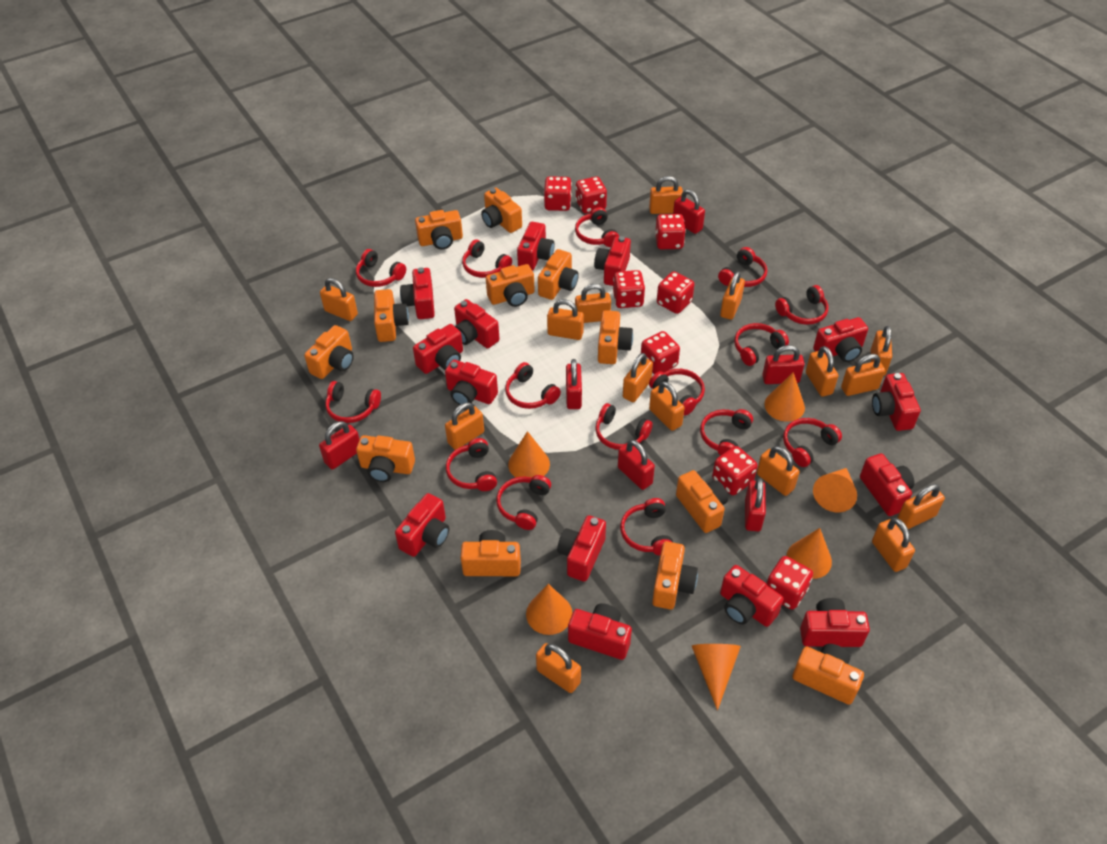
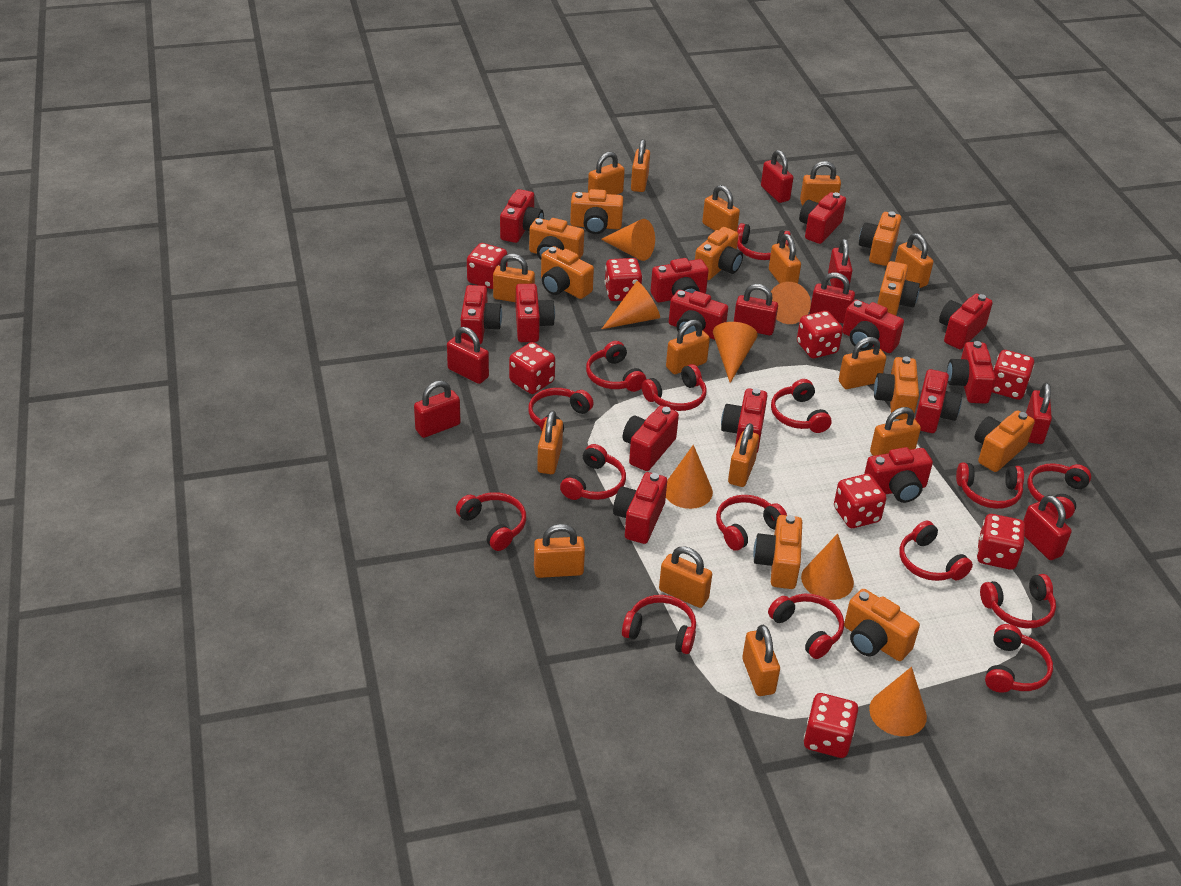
orange camera: [304,325,354,379] [356,435,415,482] [374,289,409,342] [415,210,463,249] [461,530,521,576] [481,188,522,233] [486,264,535,307] [538,249,579,300] [598,310,633,364] [652,541,698,609] [676,470,728,533] [792,644,864,705] = 12 -> [529,218,584,260] [541,246,594,299] [570,189,623,234] [695,227,743,280] [753,515,802,589] [844,589,920,661] [859,211,901,266] [874,356,919,420] [877,261,920,316] [975,410,1035,472] = 10
orange cone: [508,431,550,478] [526,584,572,635] [692,644,741,710] [764,372,805,422] [787,528,832,579] [813,468,857,512] = 6 -> [601,219,655,261] [602,281,660,329] [666,445,713,509] [713,322,758,383] [771,282,811,324] [801,534,854,600] [869,667,927,736] = 7
red padlock: [319,421,360,470] [566,359,582,409] [618,440,655,490] [673,189,705,234] [745,478,766,531] [762,345,804,384] = 6 -> [414,380,461,438] [447,327,489,384] [734,284,778,335] [761,150,793,203] [810,272,855,324] [828,239,853,289] [1023,495,1072,560] [1026,383,1052,444] = 8

